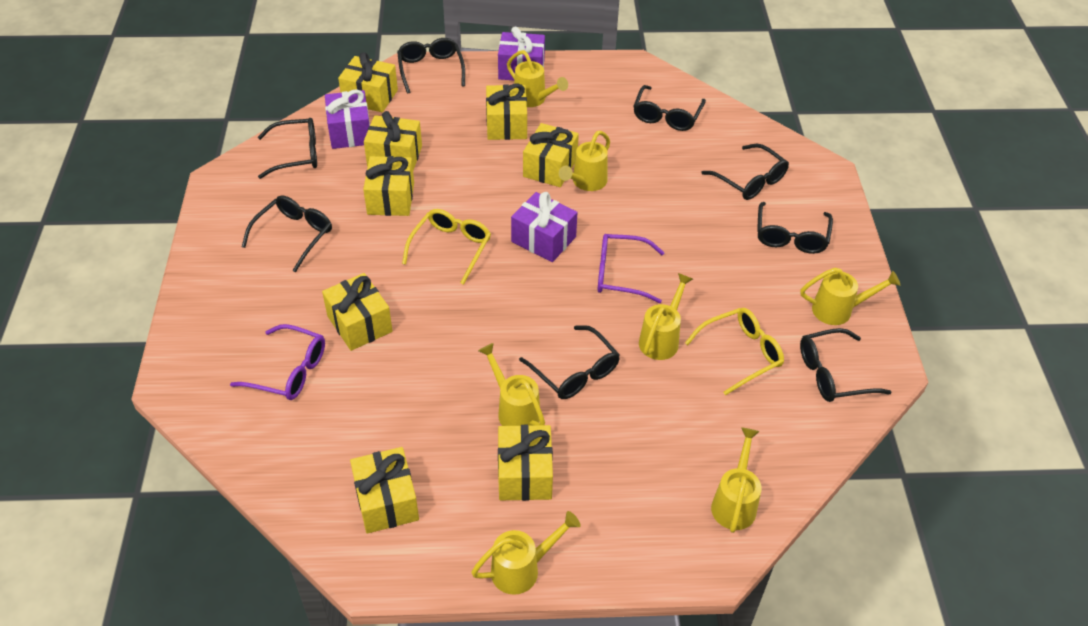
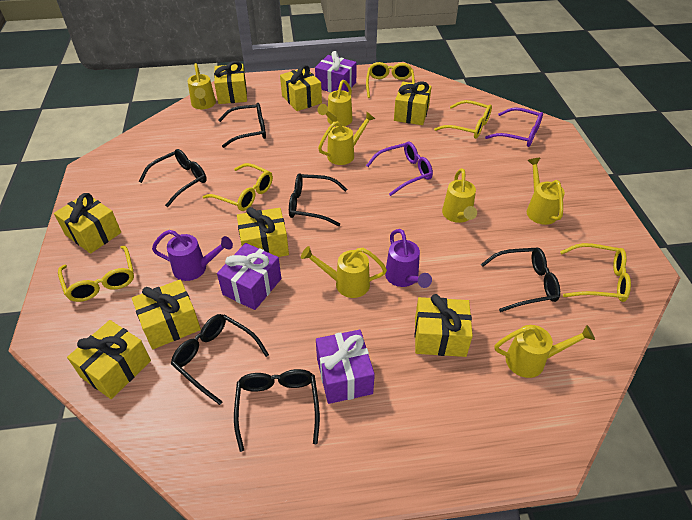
black glasses: [242,196,332,272] [258,118,317,179] [397,38,465,94] [519,325,620,399] [633,85,706,131] [701,144,789,200] [757,202,833,254] [800,328,891,402] = 8 -> [139,149,207,207] [171,314,269,405] [219,103,266,148] [234,369,320,452] [289,173,347,226] [481,247,560,312] = 6
purple watering can: none = 0 -> [152,230,233,281] [385,229,432,288] = 2
yellow glasses: [402,209,491,285] [685,308,784,395] = 2 -> [58,246,134,302] [203,163,273,211] [366,62,415,98] [434,100,492,139] [560,243,631,302] = 5

